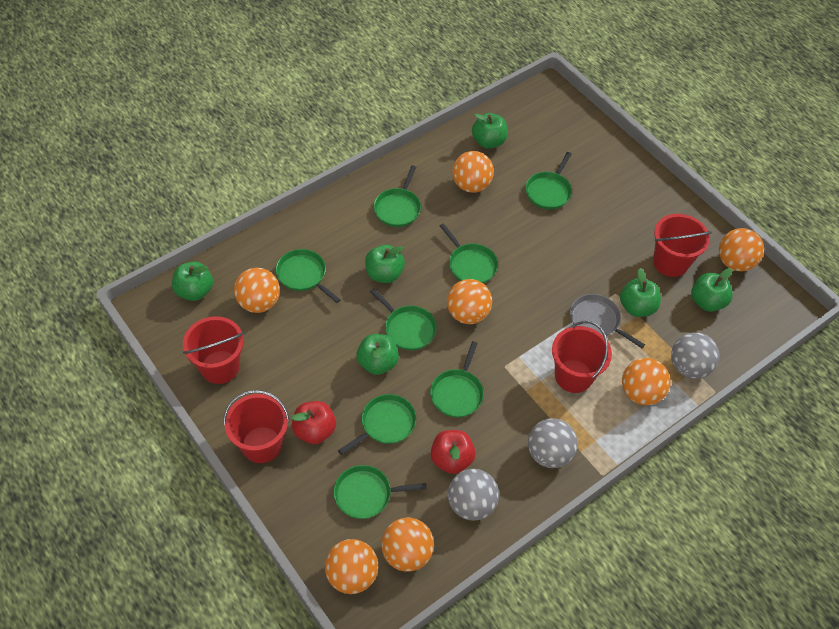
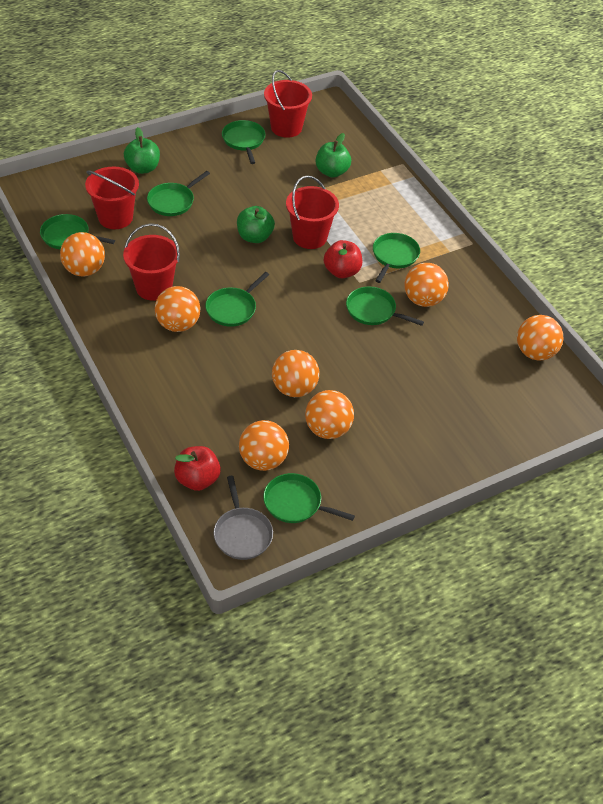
green apple: [172,262,213,301] [356,334,399,375] [365,245,405,283] [472,113,507,149] [620,268,661,317] [691,268,733,312] = 6 -> [124,127,160,174] [237,206,275,243] [316,133,351,178] = 3
green pan: [276,249,341,303] [334,465,427,519] [338,394,416,455] [370,288,437,350] [374,165,421,227] [430,341,484,418] [440,223,498,283] [525,152,572,210] = 8 -> [40,214,115,249] [147,171,210,216] [205,272,269,327] [222,120,265,164] [263,473,355,523] [346,287,424,326] [373,233,420,283] = 7
grey ball: [448,469,499,521] [528,418,578,468] [671,332,719,379] = 3 -> none = 0

